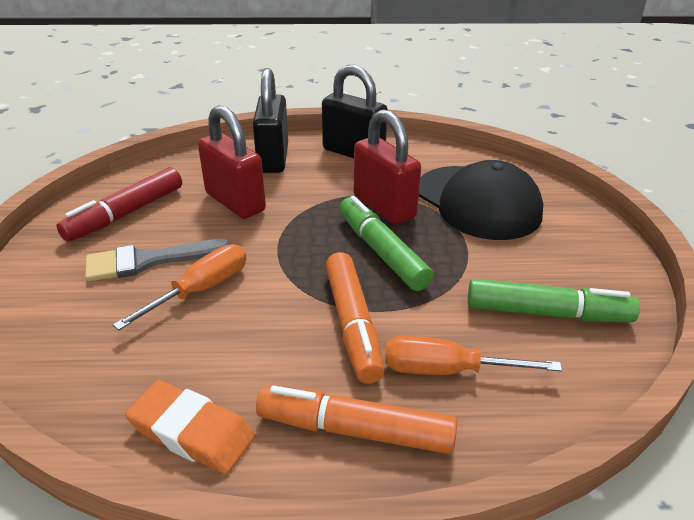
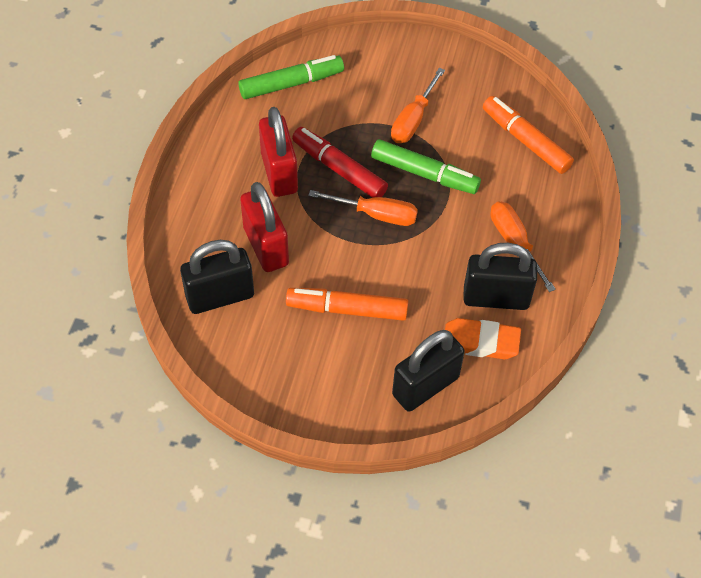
black cap: [419,160,543,240] = 1 -> none = 0
black padlock: [253,68,288,173] [322,65,388,158] = 2 -> [180,240,254,314] [392,330,465,412] [463,243,537,310] = 3
grey brush: [85,239,230,282] = 1 -> none = 0
orange screwdriver: [113,244,246,330] [385,336,562,375] = 2 -> [308,190,418,226] [391,68,445,143] [490,202,556,292] = 3

